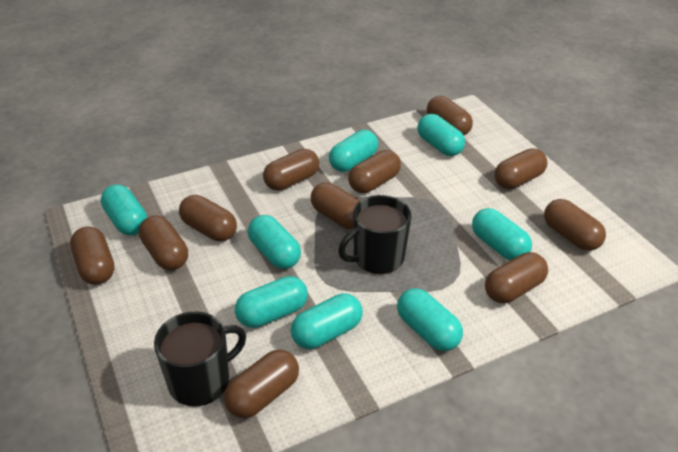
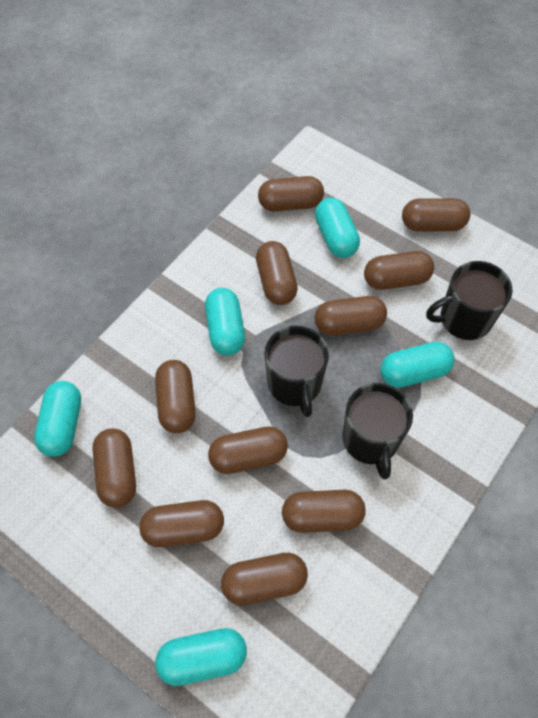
black mug: [154,312,246,407] [338,195,411,274] = 2 -> [264,326,329,417] [342,383,413,479] [426,261,513,340] = 3
turquoise capsule: [101,185,147,235] [235,276,308,328] [248,215,301,269] [291,294,363,349] [329,130,378,172] [397,288,463,351] [417,114,465,156] [472,208,532,260] = 8 -> [34,381,81,457] [155,628,247,686] [205,288,245,355] [315,198,360,258] [380,342,454,388] = 5

